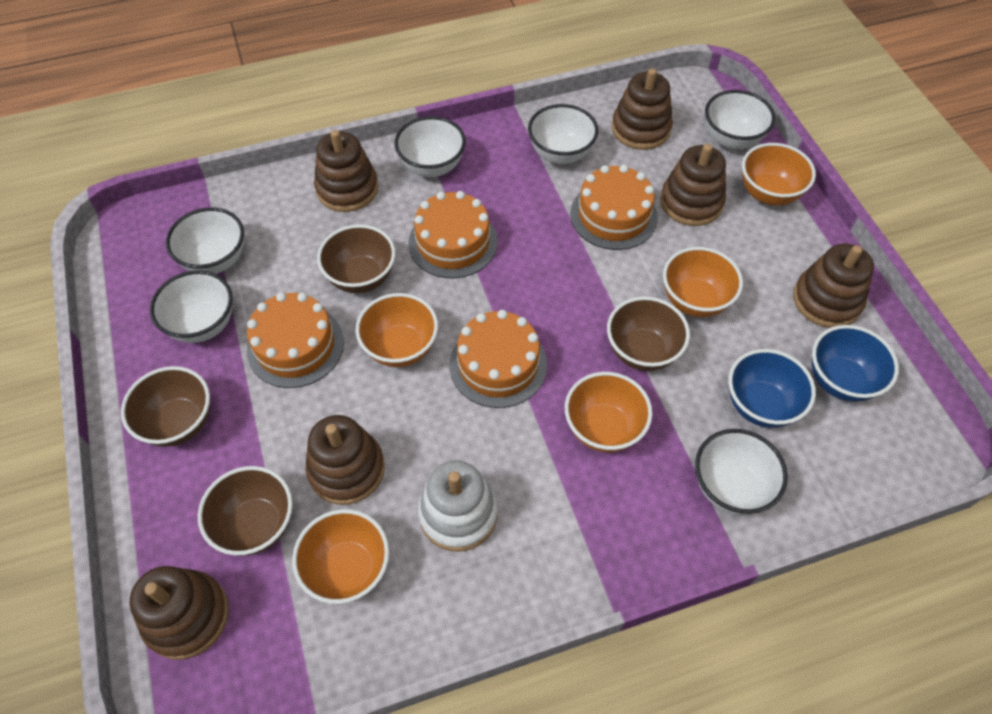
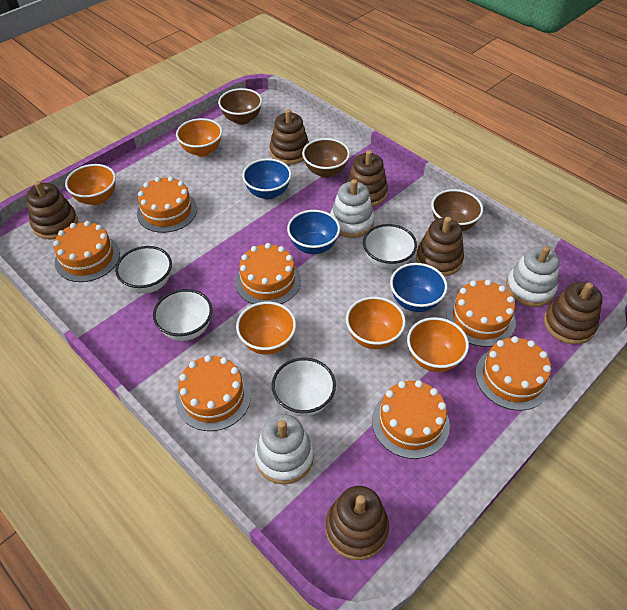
blue bowl: [728,349,816,428] [812,325,899,402] = 2 -> [242,158,291,199] [287,210,340,254] [390,263,448,312] = 3
brown bowl: [121,366,210,447] [198,466,293,556] [317,224,396,293] [607,296,690,371] = 4 -> [218,88,262,125] [302,138,350,178] [431,189,483,231] = 3
orange cake: [247,292,344,388] [408,191,498,278] [450,310,547,408] [570,165,658,250] = 4 -> [53,221,120,282] [137,176,197,233] [176,355,251,431] [235,243,301,304] [372,380,450,459] [446,280,516,347] [475,336,551,411] = 7
white bowl: [150,270,233,343] [166,208,244,274] [395,116,466,177] [528,104,598,164] [695,429,788,515] [705,90,775,149] = 6 -> [115,246,172,294] [153,289,212,341] [272,357,336,416] [363,224,417,270] = 4
white stacking toy: [418,460,498,551] = 1 -> [255,414,314,484] [330,179,374,238] [506,246,560,307] = 3

